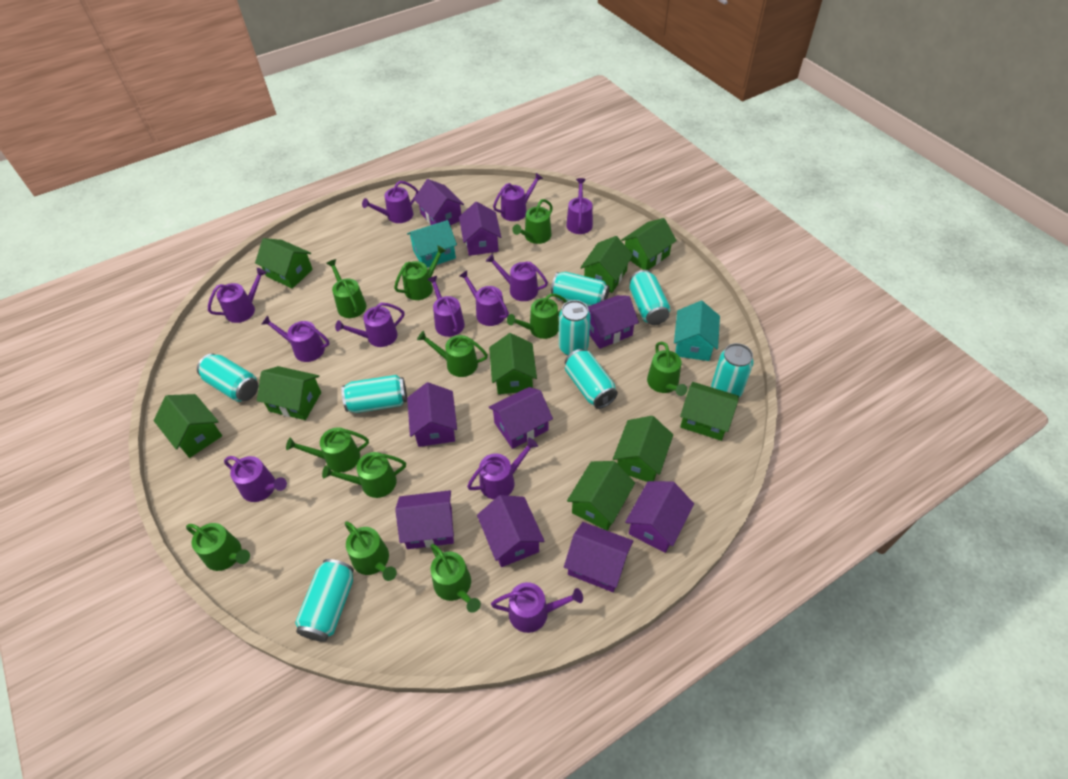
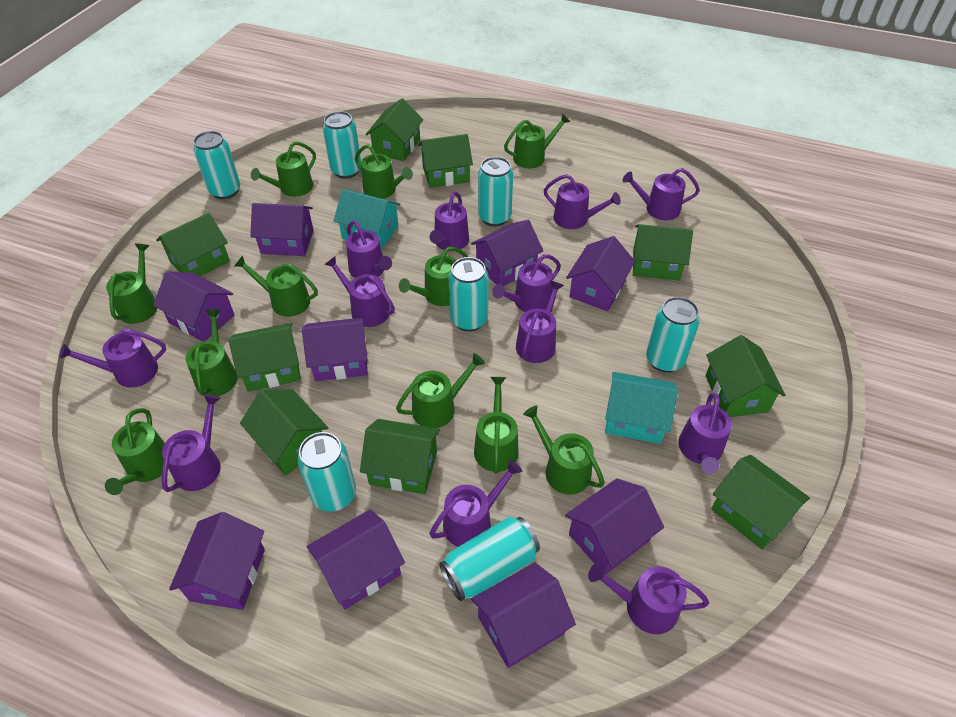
turquoise can: [197,353,258,402] [295,559,354,642] [341,375,407,413] [551,272,610,307] [559,300,591,356] [565,349,618,409] [629,270,671,325] [711,343,754,397] = 8 -> [194,131,240,199] [298,432,356,512] [323,111,361,179] [439,517,540,601] [448,257,489,332] [478,157,513,227] [646,297,700,373] = 7

